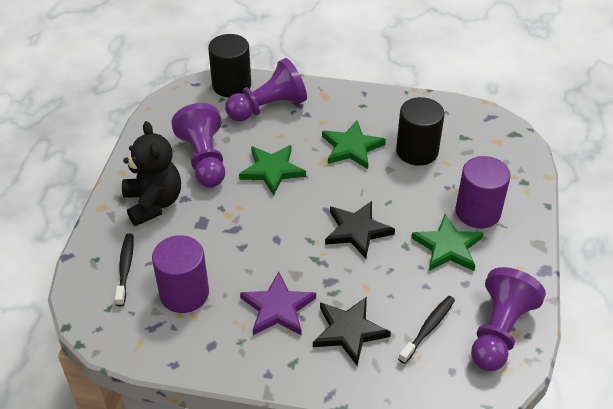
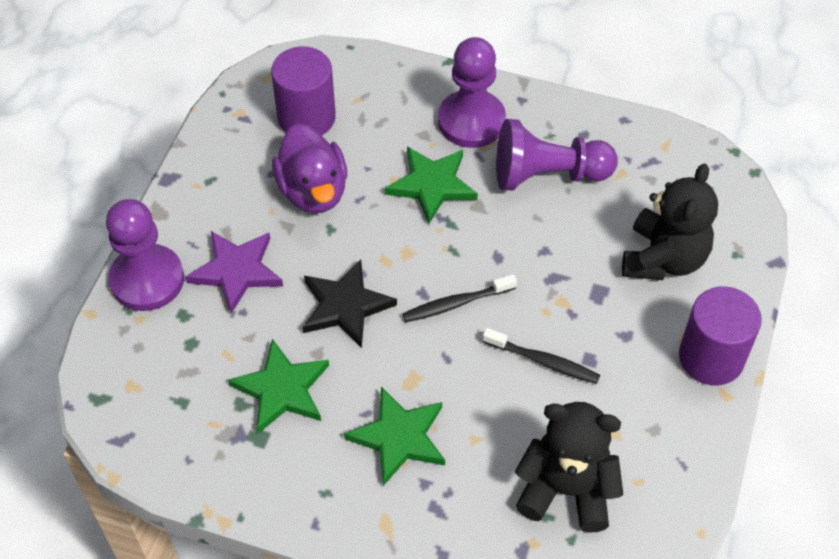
black cylinder: [208,34,251,98] [396,97,445,166] = 2 -> none = 0
black star: [313,297,391,366] [325,201,395,259] = 2 -> [303,260,397,348] = 1
black teddy bear: [122,121,181,226] = 1 -> [515,402,623,533] [622,163,718,280] = 2
purple duck: none = 0 -> [272,123,347,213] = 1

